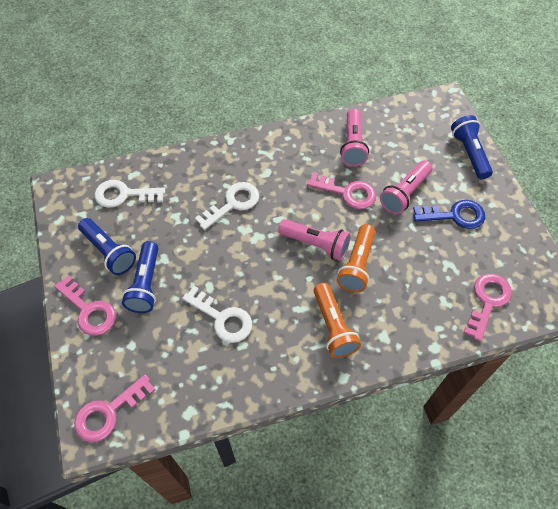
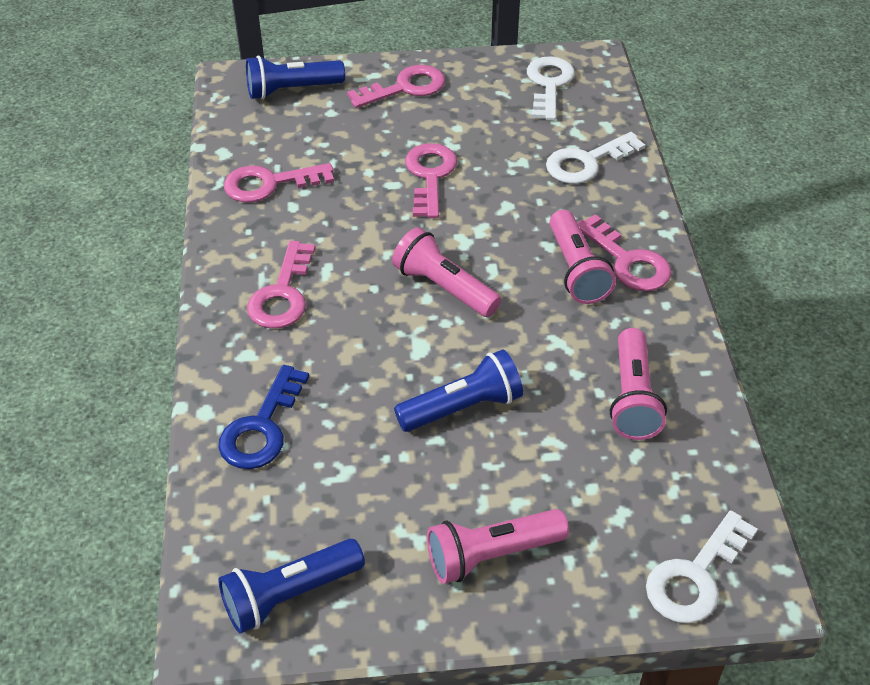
orange flashlight: [314,283,361,358] [337,224,375,292] = 2 -> none = 0
pink flashlight: [278,219,351,261] [340,109,369,166] [380,160,432,214] = 3 -> [392,227,501,317] [427,509,569,584] [549,210,616,304] [610,328,667,440] = 4
pink key: [54,275,116,336] [74,374,155,442] [307,173,376,209] [464,273,512,342] = 4 -> [224,163,334,203] [247,241,315,329] [347,65,445,108] [405,143,457,218] [577,214,672,291] = 5

